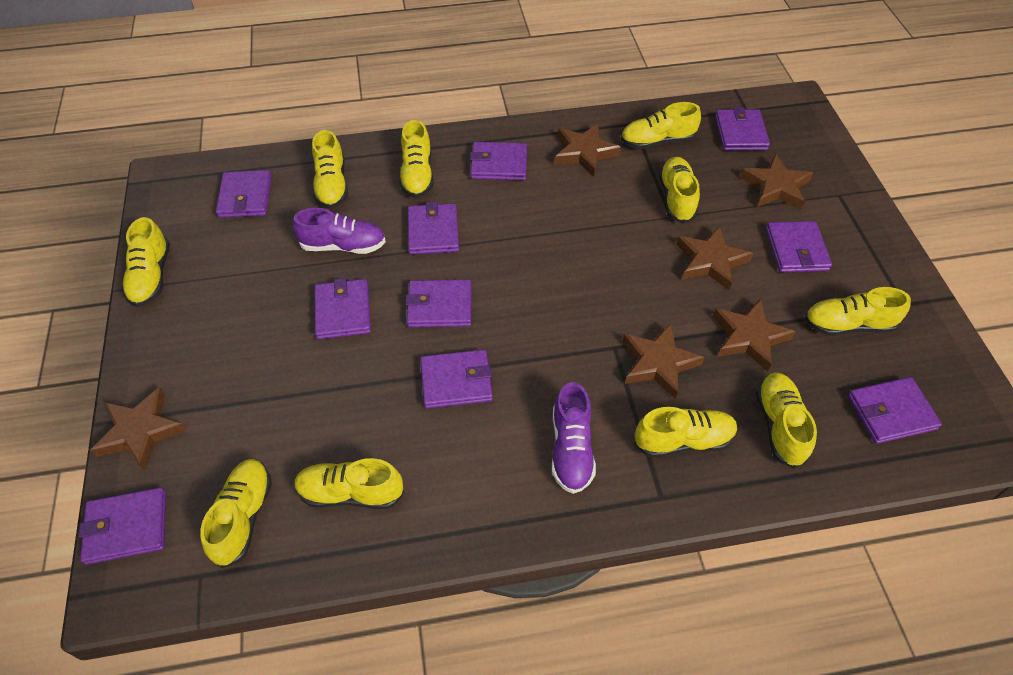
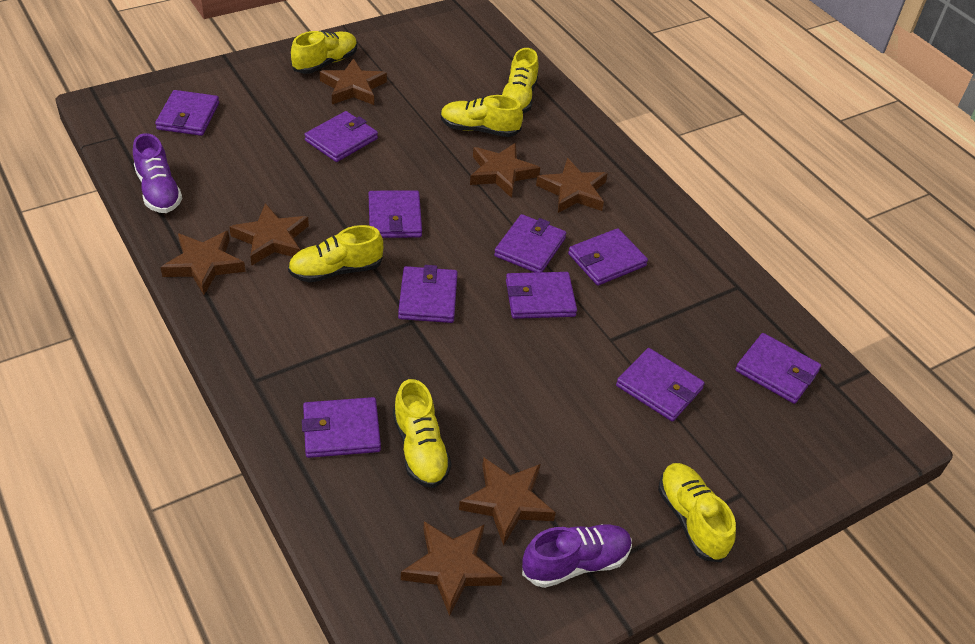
brown star: [90,387,187,470] [555,123,621,177] [622,323,705,399] [676,226,753,291] [713,299,795,372] [740,154,813,210] = 6 -> [160,231,246,295] [229,203,309,265] [320,58,387,105] [401,521,503,616] [459,457,556,546] [470,143,540,198] [536,158,608,213] = 7
yellow shoe: [122,217,170,307] [200,459,272,568] [294,458,404,509] [312,130,348,209] [399,120,434,198] [621,102,701,149] [634,407,738,458] [659,157,700,223] [756,372,817,469] [804,287,911,335] = 10 -> [288,225,383,283] [291,31,357,74] [393,379,452,488] [440,95,523,137] [502,48,539,113] [658,463,736,562] = 6

